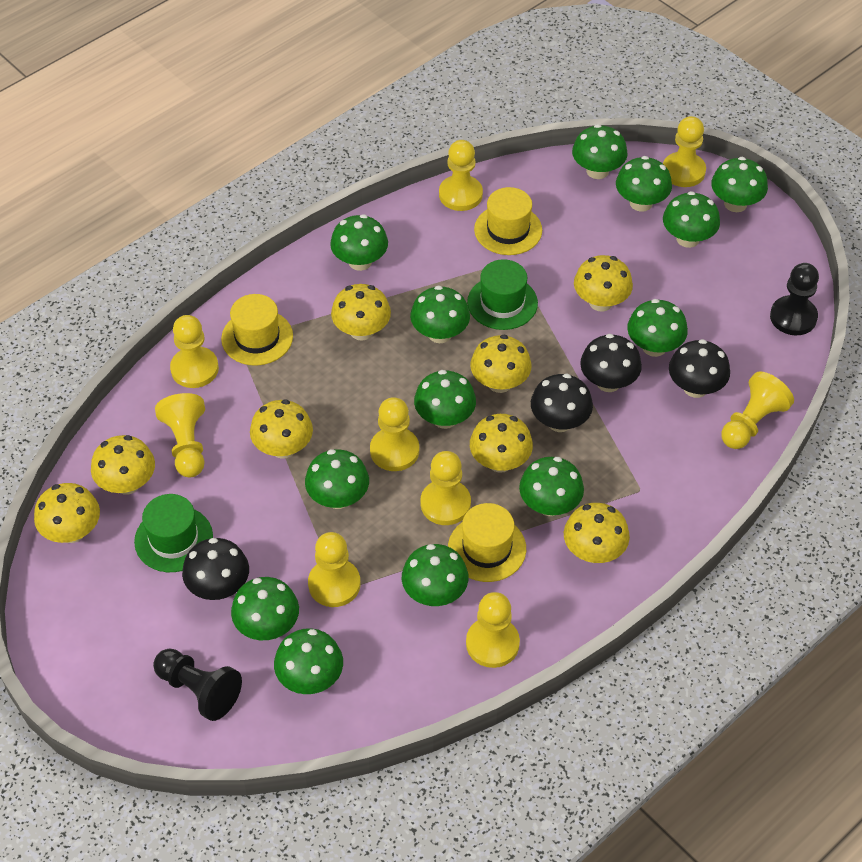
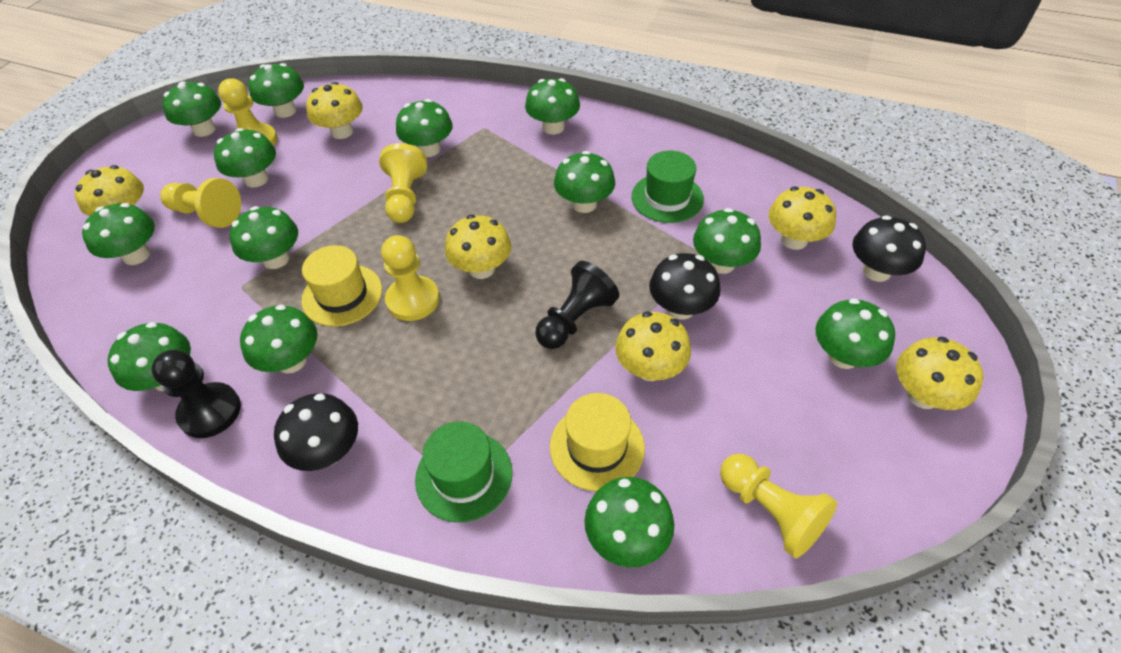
black mushroom: [182,538,249,600] [531,374,593,432] [580,334,642,392] [669,339,730,398] = 4 -> [274,393,358,471] [649,253,720,319] [853,215,926,282] = 3
yellow hat: [221,294,293,366] [448,503,526,582] [474,187,542,255] = 3 -> [301,245,382,326] [550,393,645,491] = 2
yellow mushroom: [34,483,100,543] [91,435,155,495] [250,399,313,459] [331,284,391,341] [470,334,532,393] [470,414,533,473] [564,503,630,563] [574,255,633,311] = 8 -> [75,165,144,216] [306,82,363,139] [445,215,511,279] [615,311,691,381] [768,186,836,250] [896,337,983,410] = 6
yellow pawn: [155,393,205,478] [170,315,219,388] [308,532,360,607] [370,397,419,471] [421,451,471,525] [439,140,483,211] [466,592,520,668] [663,116,706,187] [721,371,794,449] = 9 -> [160,178,241,228] [218,78,278,146] [379,143,427,223] [381,235,439,321] [720,454,837,558] = 5

